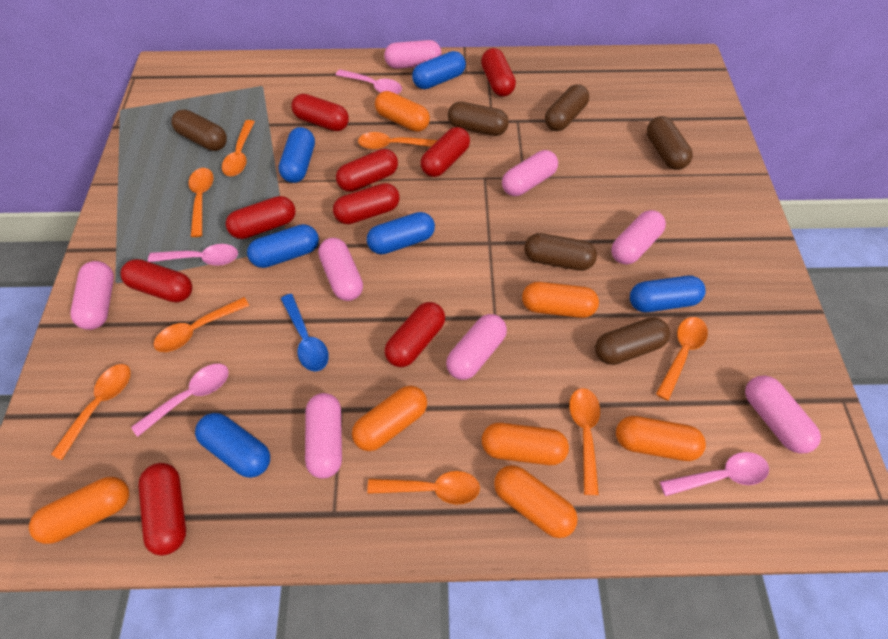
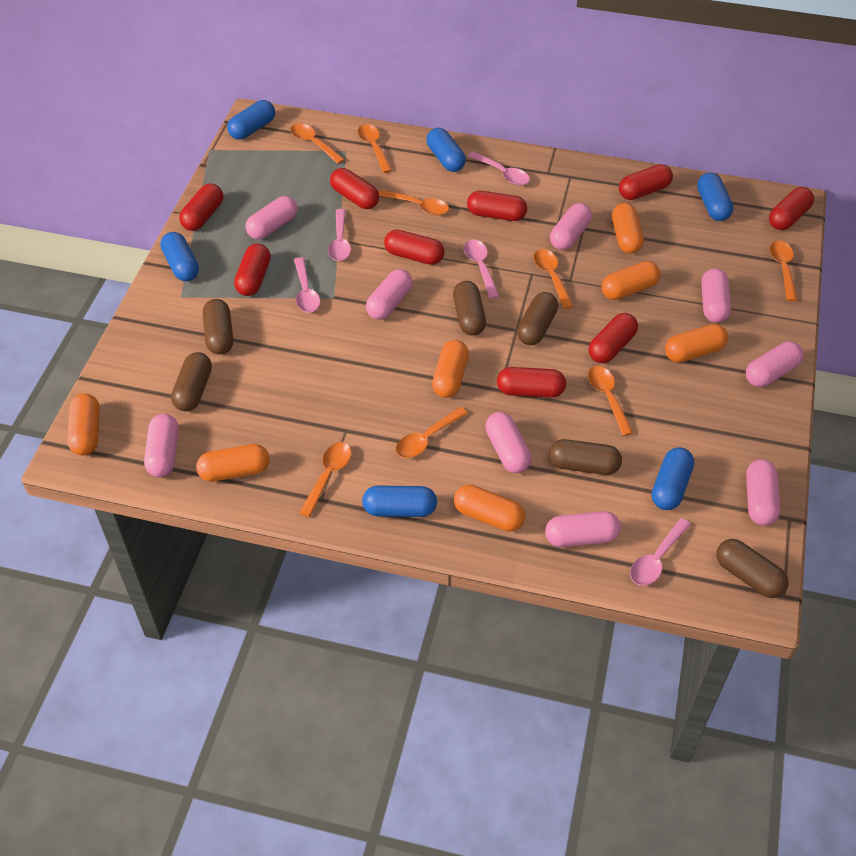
blue spoon: [281,294,329,371] = 1 -> none = 0
pink capsule: [71,261,114,330] [305,393,342,479] [318,238,363,301] [384,40,442,69] [446,314,507,380] [502,150,558,196] [611,210,666,264] [745,375,821,454] = 8 -> [144,414,179,477] [245,196,297,240] [366,269,413,320] [485,412,531,473] [545,511,621,547] [550,203,592,250] [701,268,731,323] [746,341,803,387] [746,459,780,526] = 9
pink spoon: [132,364,229,437] [148,244,238,266] [336,69,402,94] [660,452,769,496] = 4 -> [294,257,320,313] [328,209,351,261] [464,239,499,299] [468,151,530,185] [630,518,691,586] = 5

